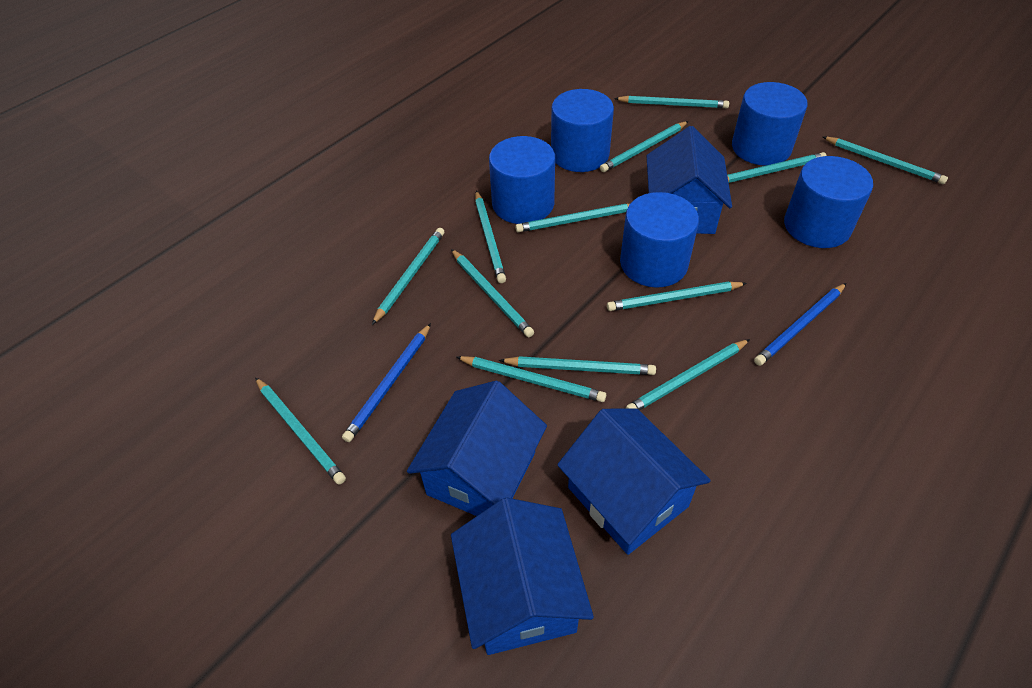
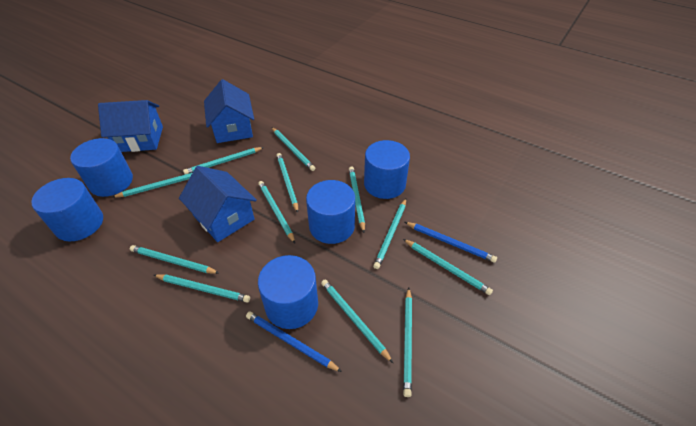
blue house: [407,381,547,516] [451,498,594,655] [557,409,711,555] [647,126,732,234] = 4 -> [98,100,163,152] [179,166,257,242] [204,79,254,143] = 3
turquoise pencil: [255,377,346,485] [372,228,445,325] [451,249,534,337] [457,356,606,402] [475,191,506,283] [499,356,656,375] [515,204,630,232] [600,121,689,172] [607,281,747,311] [614,96,729,108] [626,339,750,411] [727,152,827,183] [823,137,948,184] = 13 -> [112,172,193,198] [130,245,219,274] [154,274,250,303] [183,147,264,174] [258,181,295,243] [272,127,315,171] [277,153,298,213] [321,279,393,363] [349,167,365,233] [373,199,406,269] [403,239,493,295] [403,288,412,397] = 12

